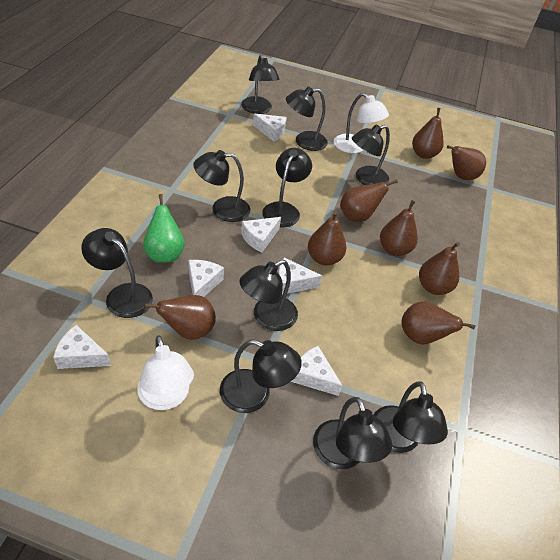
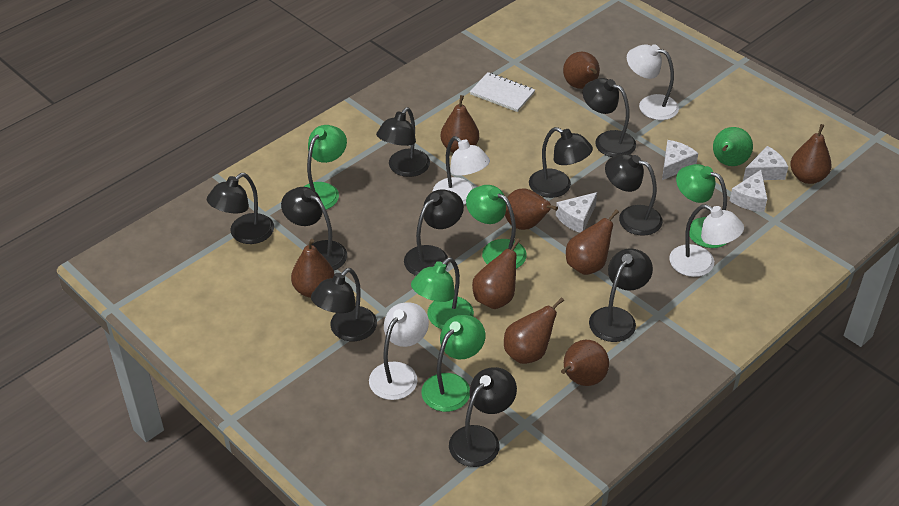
brown pear: [144,295,216,340] [308,211,346,265] [340,179,398,222] [380,200,418,256] [401,301,476,344] [412,108,444,159] [419,242,460,295] [447,145,486,180] = 8 -> [291,239,334,298] [441,95,479,153] [472,238,520,309] [504,297,564,364] [505,188,558,230] [561,340,609,386] [563,52,600,89] [566,209,619,275] [790,124,832,184] = 9
green lamp: none = 0 -> [303,125,347,210] [411,257,474,329] [422,315,486,412] [466,185,527,269] [676,164,727,248] = 5
white cheese: [53,325,111,369] [188,260,224,297] [241,217,281,253] [253,114,287,141] [278,257,322,295] [291,346,342,396] = 6 -> [556,192,597,233] [662,140,698,180] [730,170,767,212] [743,146,788,181] = 4
white lamp: [137,335,194,410] [334,93,389,153] = 2 -> [369,302,429,400] [433,136,490,205] [627,44,679,120] [669,204,744,277] = 4
white notebook: none = 0 -> [470,72,535,112] = 1

